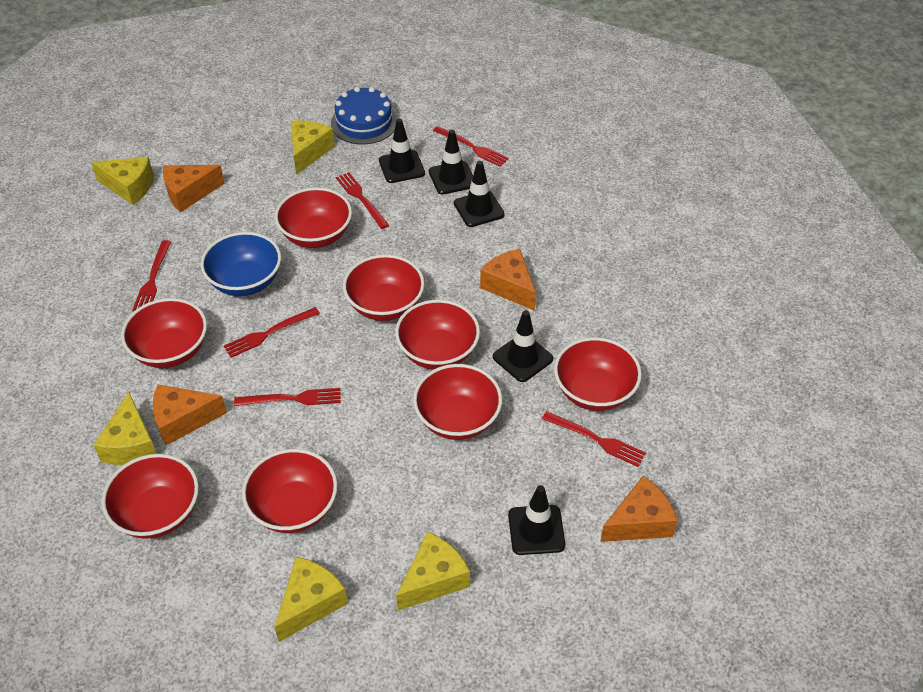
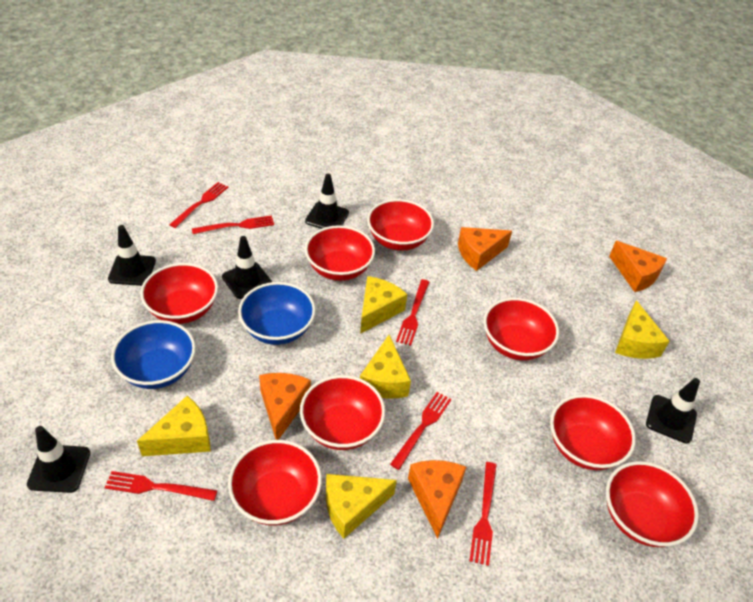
blue bowl: [201,232,281,296] = 1 -> [111,320,196,389] [238,282,316,345] = 2
blue cake: [331,87,397,144] = 1 -> none = 0

